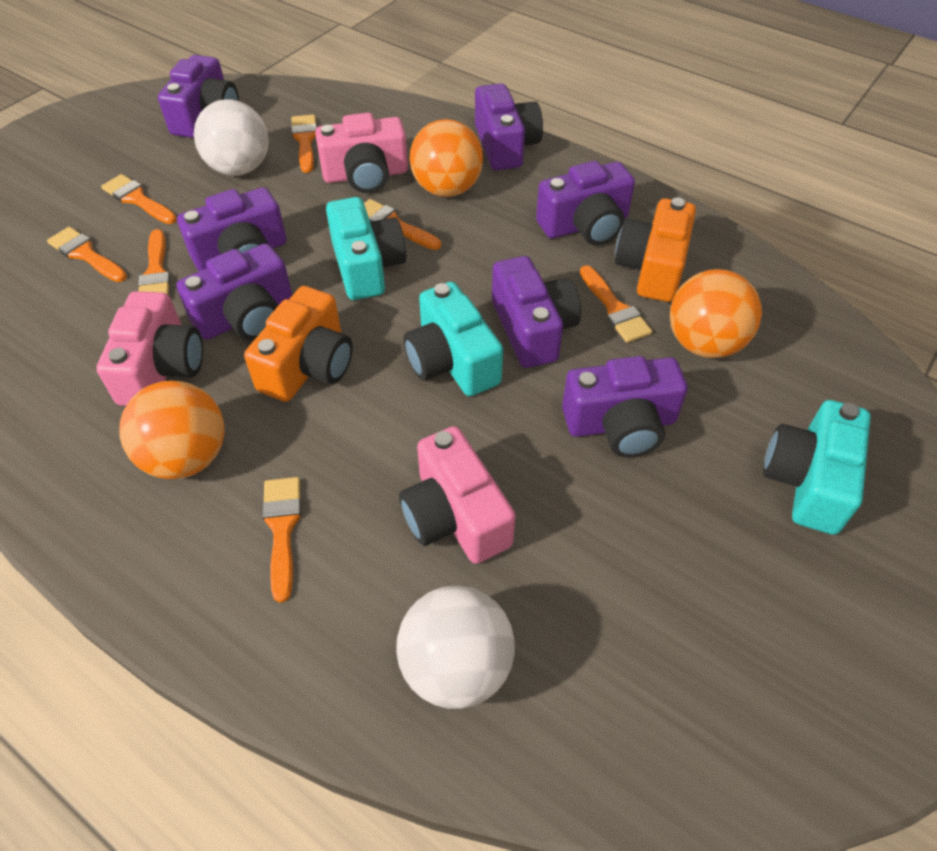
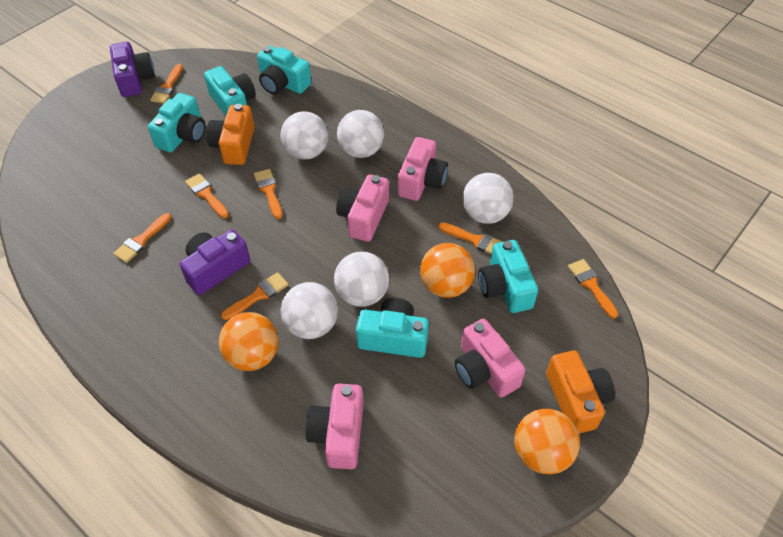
pink camera: [96,291,203,406] [315,113,408,193] [399,426,516,564] = 3 -> [306,383,364,469] [336,174,389,242] [398,137,448,201] [455,319,526,398] = 4
purple camera: [158,55,239,138] [177,187,287,271] [177,244,292,340] [475,83,543,170] [492,256,581,368] [536,161,635,245] [562,356,688,457] = 7 -> [110,42,155,97] [180,229,250,295] = 2
turquoise camera: [326,197,406,300] [404,282,503,396] [763,400,871,535] = 3 -> [148,93,206,152] [204,66,256,116] [257,46,311,95] [356,298,429,358] [478,240,538,313] = 5
white ball: [194,99,269,176] [396,586,515,709] = 2 -> [281,111,328,160] [281,282,338,339] [334,252,389,307] [337,110,384,158] [463,173,514,224] = 5

